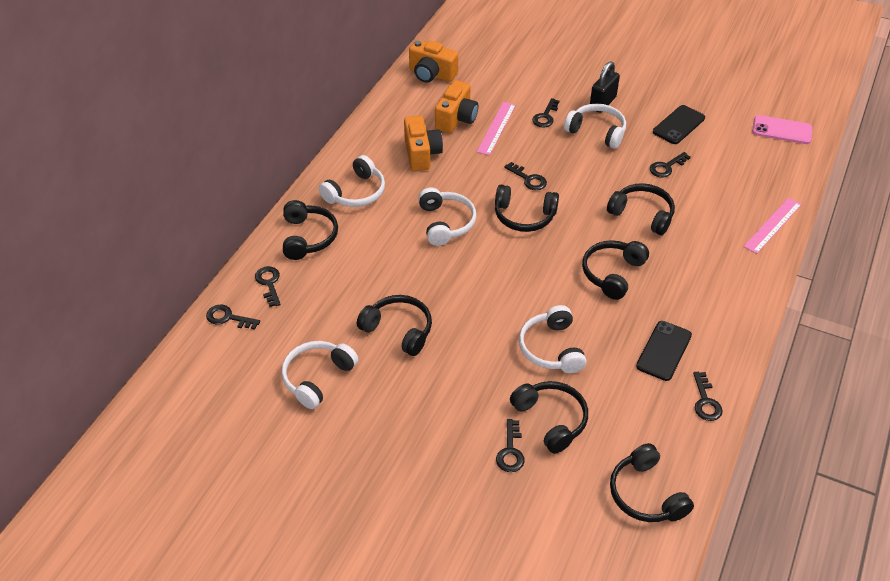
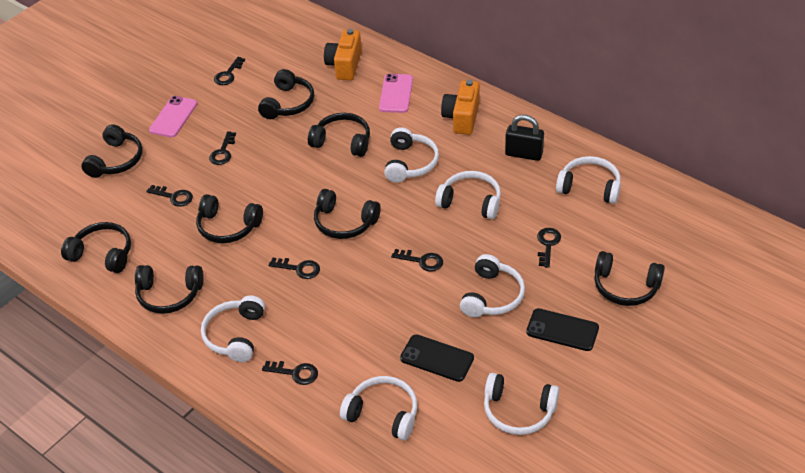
black headphones: [283,200,338,260] [357,295,432,356] [495,185,559,232] [510,381,588,454] [582,240,649,300] [607,183,675,235] [610,443,694,522] = 7 -> [61,222,131,273] [81,124,143,178] [135,265,204,314] [196,194,263,243] [258,69,314,119] [308,113,370,157] [314,189,381,239] [594,251,665,306] = 8
orange camera: [404,116,443,171] [409,40,458,83] [435,80,478,133] = 3 -> [324,29,362,80] [441,80,480,135] = 2
pink phone: [752,115,812,144] = 1 -> [149,96,197,138] [379,74,413,113] = 2
pink ruler: [477,102,516,156] [743,198,802,254] = 2 -> none = 0
white headphones: [282,341,358,409] [319,155,385,207] [418,187,477,246] [519,305,586,373] [564,104,626,149] = 5 -> [201,296,265,362] [340,376,417,440] [384,127,439,183] [435,171,501,220] [460,254,525,318] [484,373,560,435] [556,156,621,204] = 7

